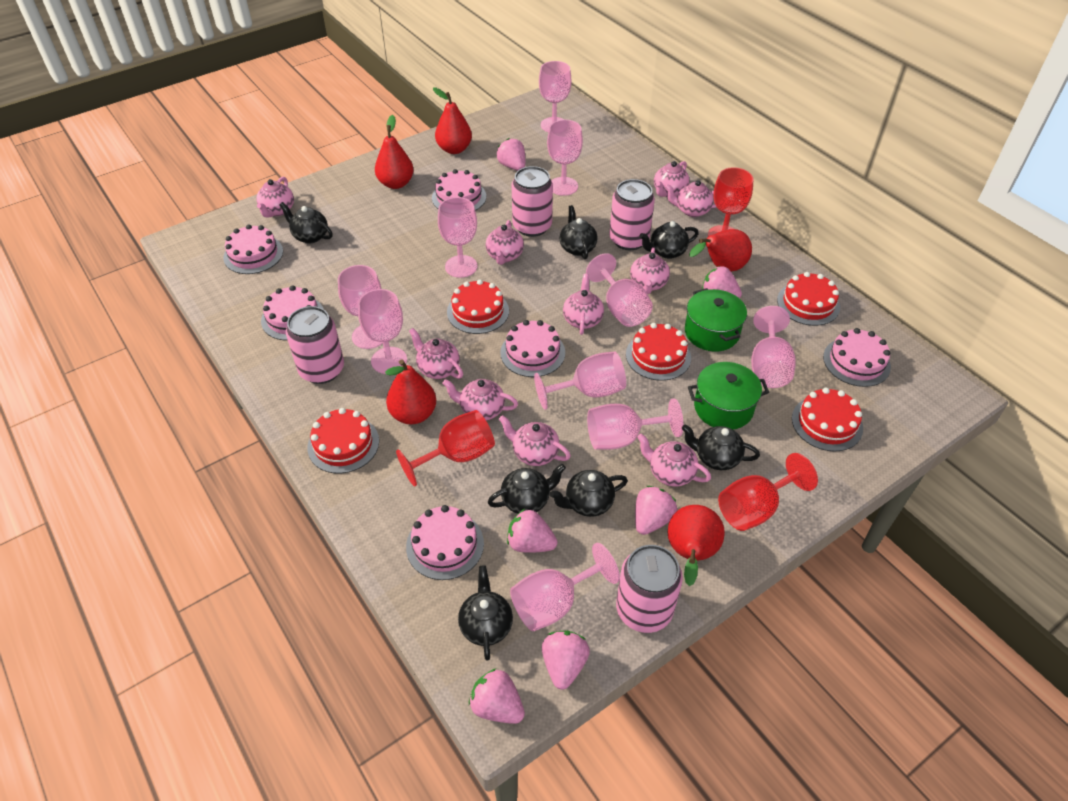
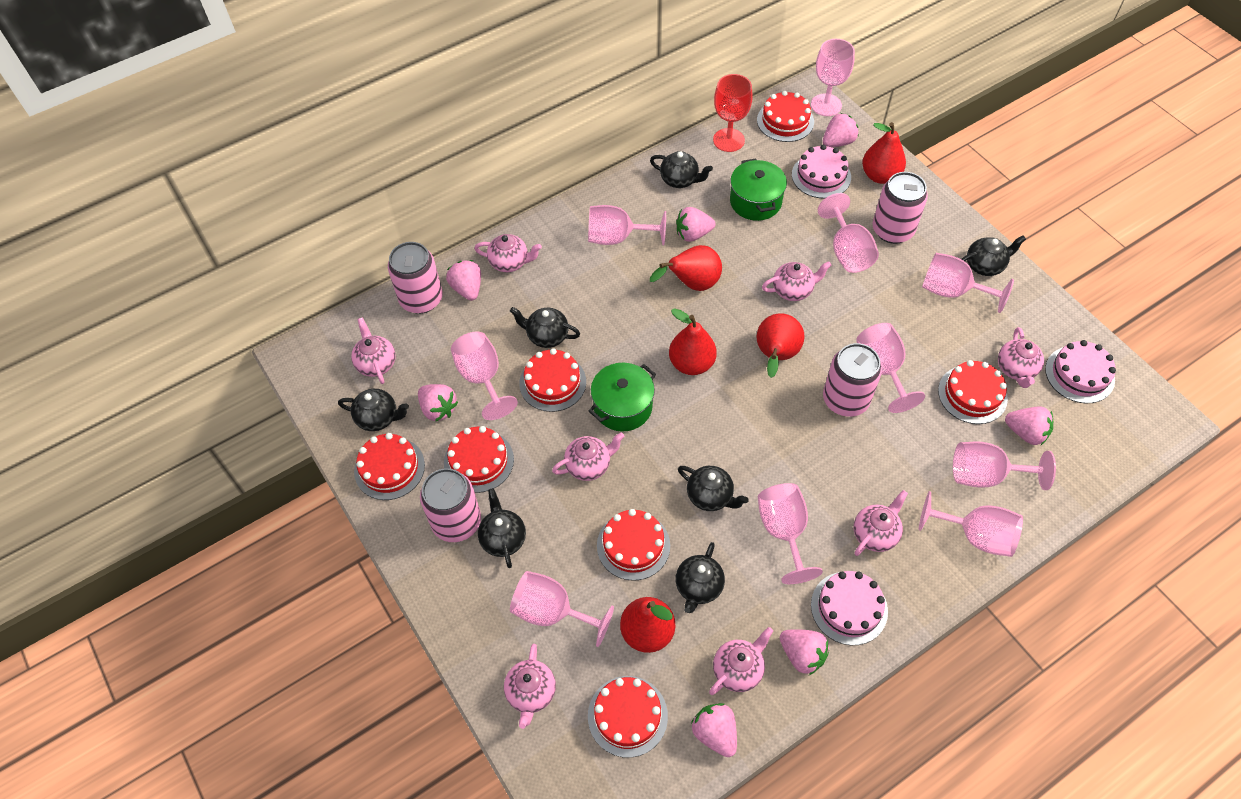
pink cake: [223,224,283,274] [261,285,324,340] [406,505,484,580] [432,169,486,211] [500,320,565,377] [823,328,891,387] = 6 -> [792,145,851,199] [811,571,888,645] [1045,340,1116,403] = 3
pink strawberry: [469,668,525,724] [497,138,525,170] [507,509,557,553] [542,631,590,690] [635,486,677,535] [702,266,742,299] = 6 -> [418,384,458,422] [446,260,481,301] [676,207,715,242] [691,703,737,757] [780,629,829,675] [823,113,858,147] [1005,407,1053,445] = 7
pink teapot: [256,177,294,218] [409,328,463,379] [442,379,518,421] [486,220,524,265] [499,415,571,466] [563,274,604,335] [630,247,670,294] [637,434,711,487] [654,161,690,197] [664,180,716,217] = 10 -> [351,317,396,384] [474,234,542,272] [504,644,556,729] [552,432,624,481] [709,627,773,695] [762,261,832,301] [853,490,908,556] [998,327,1044,388] = 8
red cake: [307,408,379,474] [447,279,509,334] [626,323,691,381] [777,272,840,326] [792,387,863,452] = 5 -> [354,433,425,500] [444,426,514,493] [519,348,586,412] [588,676,668,758] [597,509,670,581] [757,91,814,142] [938,360,1008,424] = 7
red goblet: [396,410,495,487] [708,167,754,236] [718,453,818,531] = 3 -> [713,74,753,152] = 1

